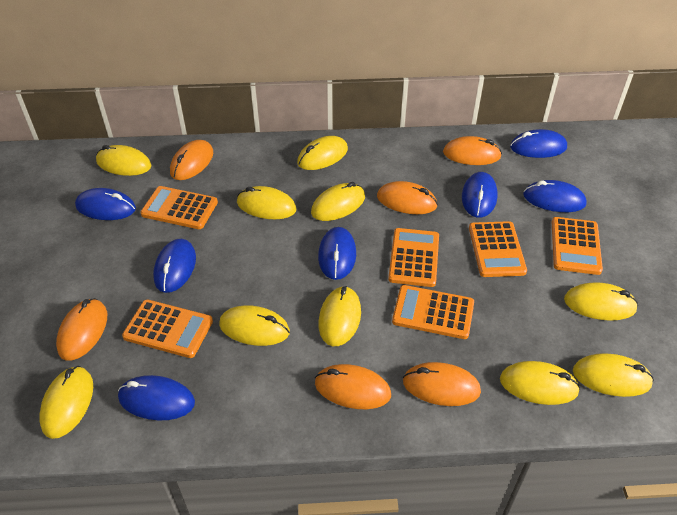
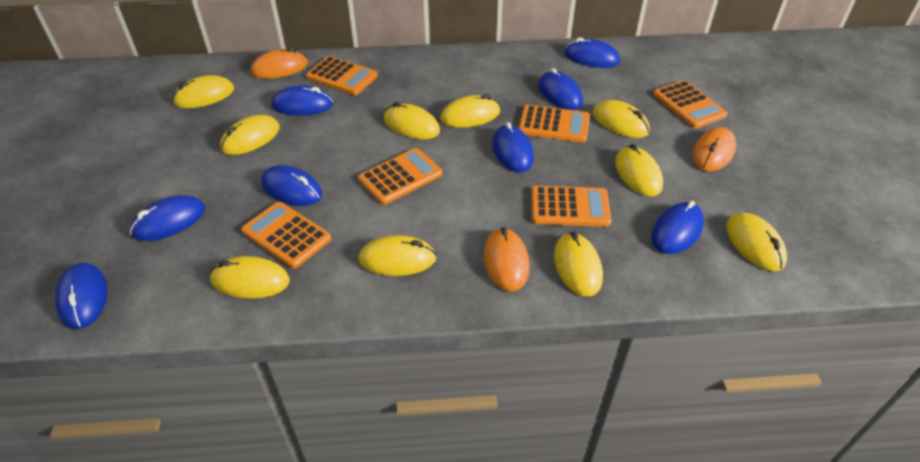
blue mouse: [75,188,136,220] [118,375,195,420] [153,239,196,293] [318,227,356,280] [462,172,498,218] [510,129,567,158] [523,180,587,212] = 7 -> [55,262,108,329] [130,195,205,241] [261,165,322,206] [272,85,333,116] [492,122,534,172] [539,68,583,110] [565,37,620,68] [651,201,704,254] = 8
orange mouse: [56,298,107,361] [170,140,213,180] [315,364,391,409] [377,181,438,214] [403,362,481,406] [443,136,502,165] = 6 -> [251,47,308,79] [484,227,530,291] [692,127,736,171] = 3

